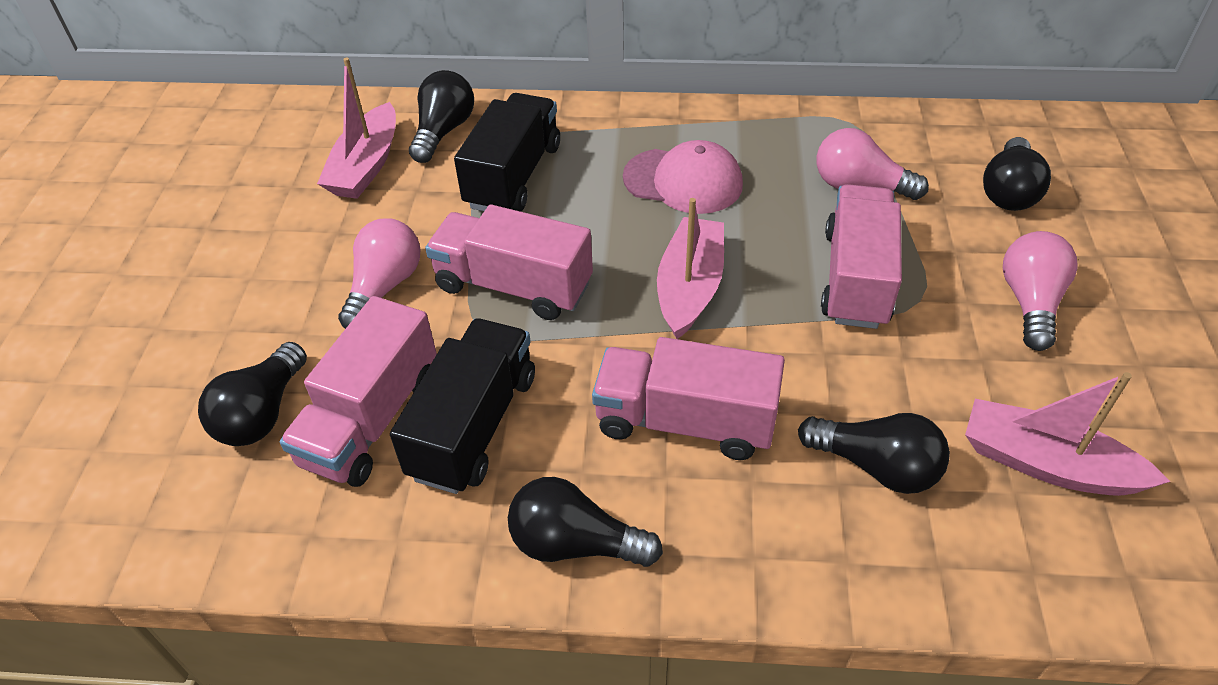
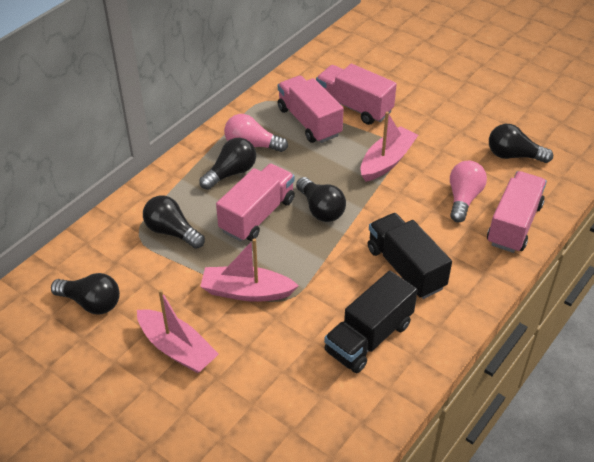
pink cap: [623,140,743,214] = 1 -> none = 0
pink light bulb: [338,218,421,329] [816,128,929,200] [1003,231,1077,351] = 3 -> [224,114,288,152] [450,161,487,223] = 2

